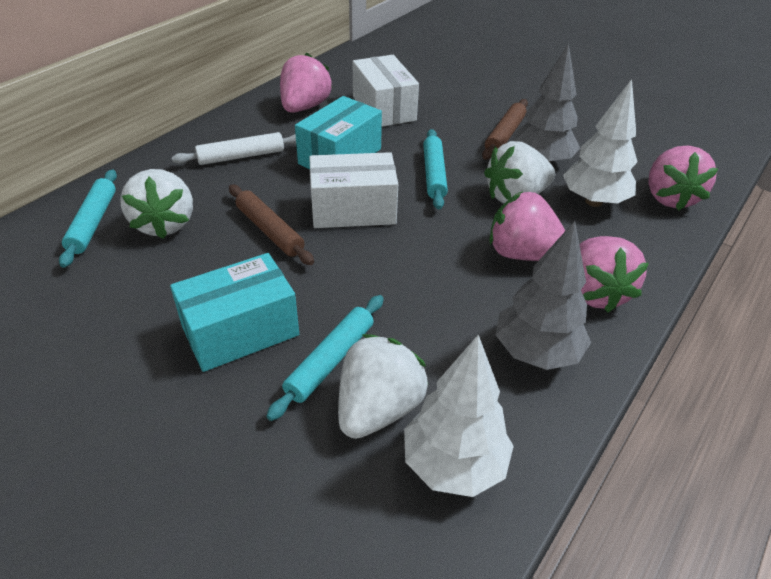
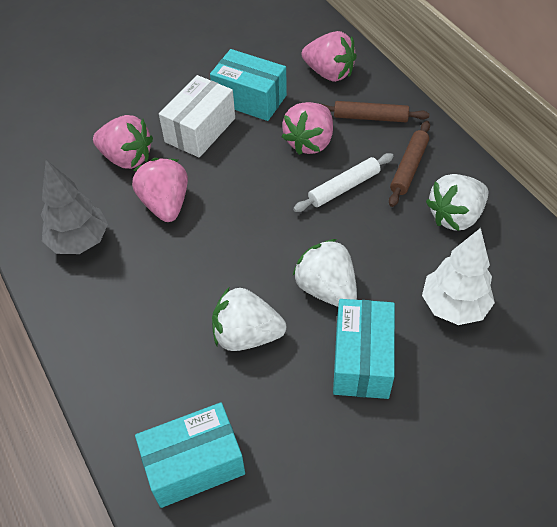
grey tree: [495,221,591,370] [513,43,580,162] = 2 -> [41,160,108,254] = 1
turquoise box: [170,253,299,372] [295,96,382,169] = 2 -> [135,402,245,508] [210,49,287,121] [333,299,395,399] = 3
turquoise rolling pin: [59,169,117,268] [266,295,384,421] [423,129,448,210] = 3 -> none = 0
white box: [309,152,398,228] [353,55,419,127] = 2 -> [159,75,235,158] = 1
white tree: [404,335,514,497] [563,79,638,207] = 2 -> [422,228,495,325] = 1

